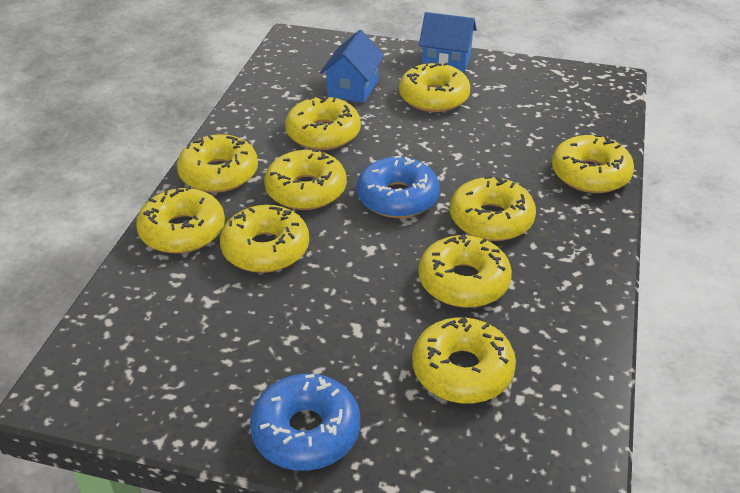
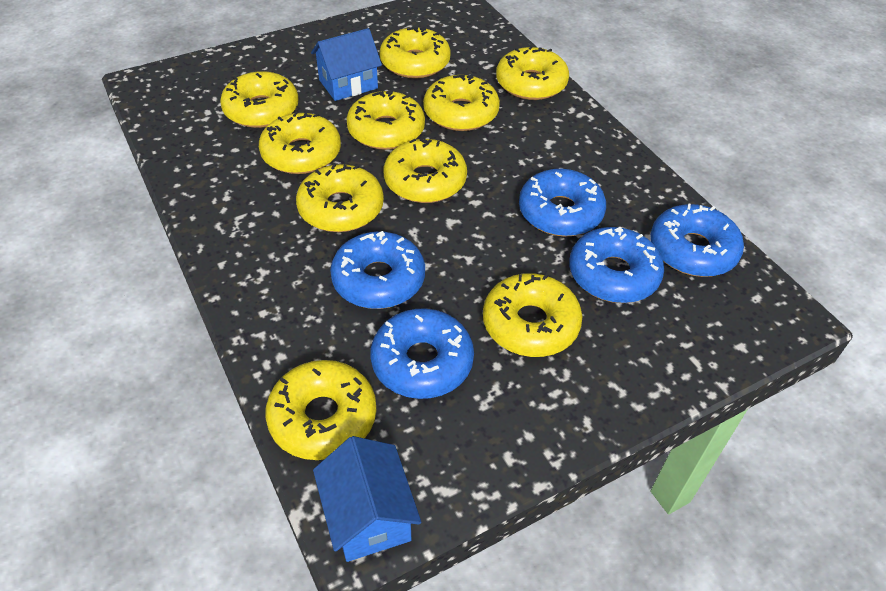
blue donut: [250,374,360,471] [357,155,440,218] = 2 -> [330,231,425,309] [371,308,474,399] [519,169,606,236] [569,227,664,303] [650,203,744,277] = 5

